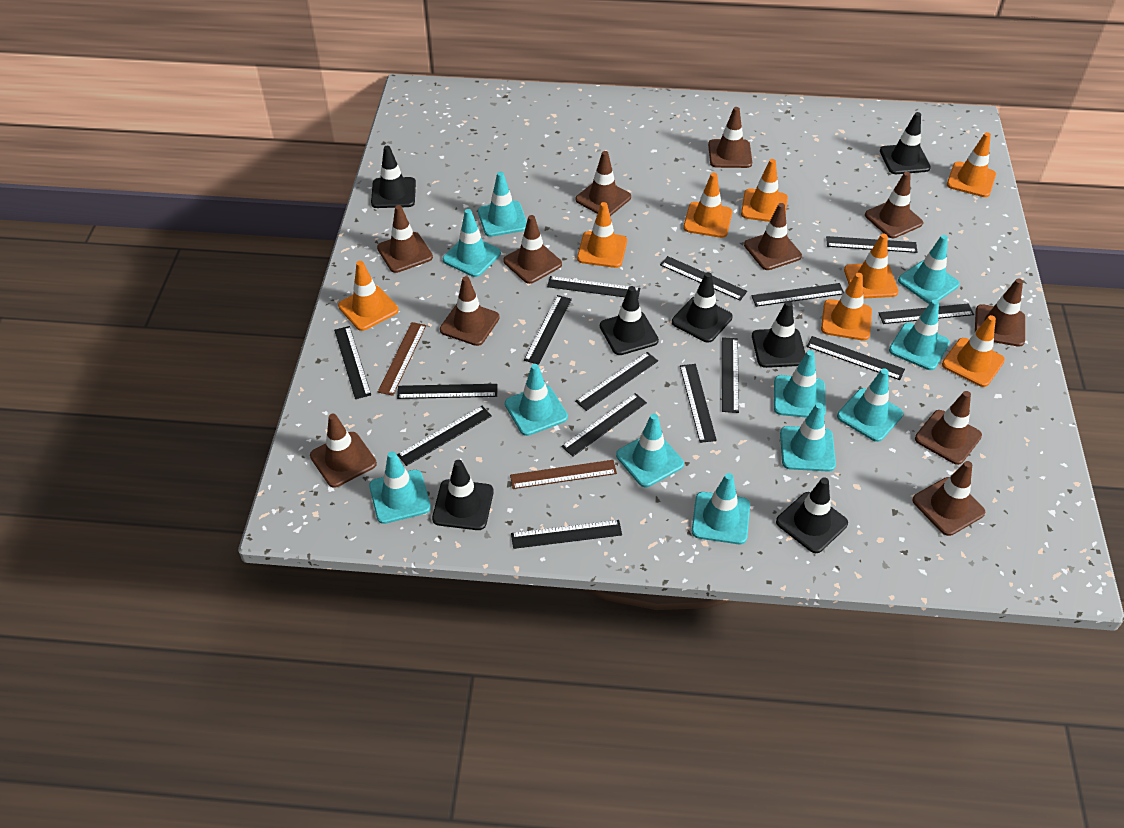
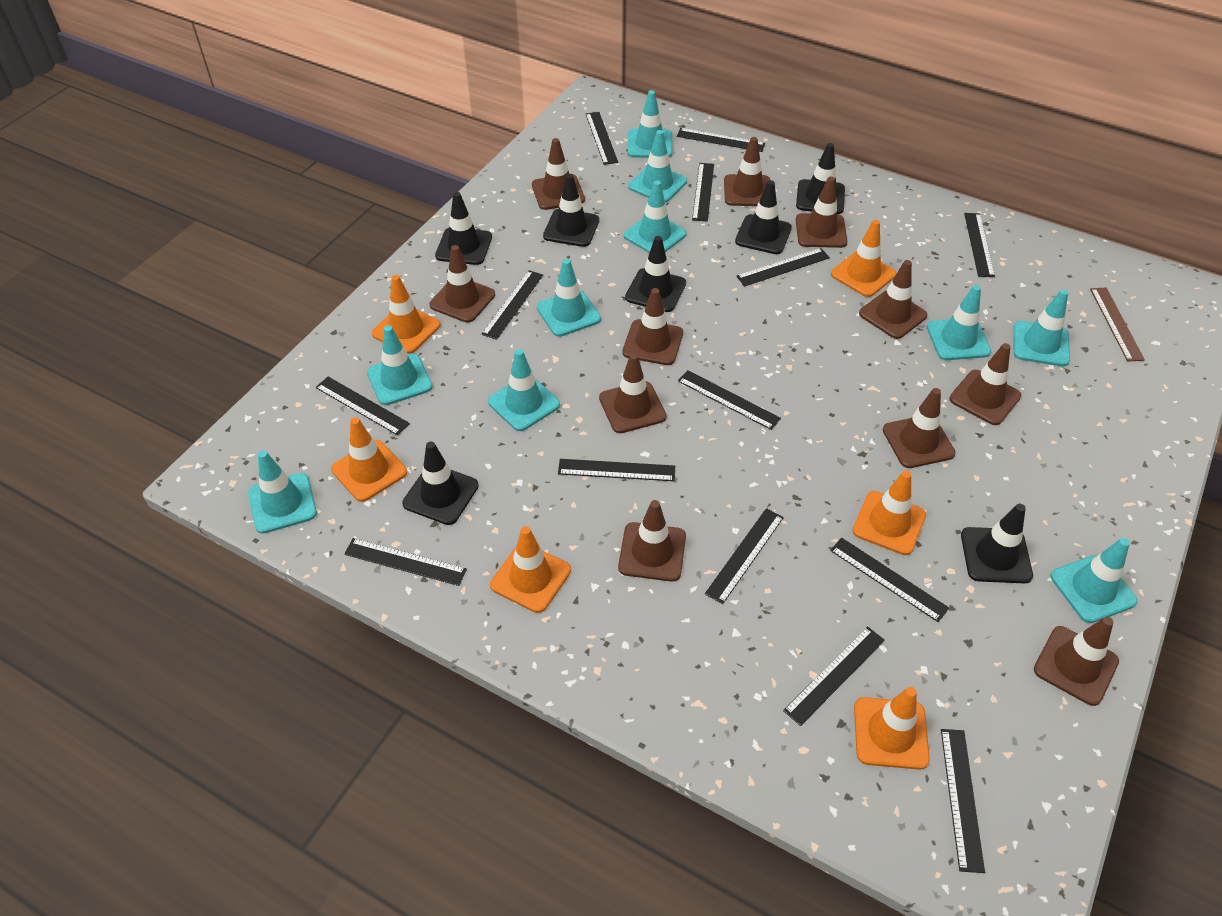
black ruler: [334,326,371,399] [397,384,497,399] [397,406,492,466] [511,520,622,549] [524,295,572,365] [547,276,640,298] [561,393,647,457] [575,352,658,411] [660,256,747,301] [680,364,717,443] [722,337,739,413] [751,283,844,307] [806,336,905,380] [826,236,917,253] [879,303,974,324] = 15 -> [315,377,410,435] [344,538,467,586] [482,270,543,340] [558,459,675,481] [586,112,618,165] [677,128,765,152] [678,370,781,430] [692,163,714,222] [705,508,784,604] [736,248,830,286] [783,626,885,726] [830,538,949,622] [941,729,985,873] [964,213,995,277] = 14
brown ruler: [378,322,426,396] [510,460,617,489] = 2 -> [1090,288,1145,361] = 1
orange traffic cone: [338,261,399,331] [577,202,627,268] [683,173,732,238] [741,159,788,222] [821,273,872,341] [844,233,899,299] [942,315,1005,387] [947,132,996,197] = 8 -> [331,417,407,502] [372,275,441,354] [490,526,571,613] [831,220,896,297] [853,471,926,555] [854,687,930,770] = 6
turquoise traffic cone: [369,451,431,524] [443,209,501,277] [478,171,527,237] [505,364,568,436] [616,414,684,487] [692,473,750,544] [774,350,826,418] [780,403,836,472] [837,368,903,442] [889,299,950,370] [898,235,960,304] = 11 -> [248,450,317,534] [367,325,433,405] [488,349,560,431] [537,259,601,337] [624,180,686,253] [627,90,672,158] [628,130,687,203] [926,285,991,360] [1013,289,1070,366] [1051,538,1137,623] = 10

